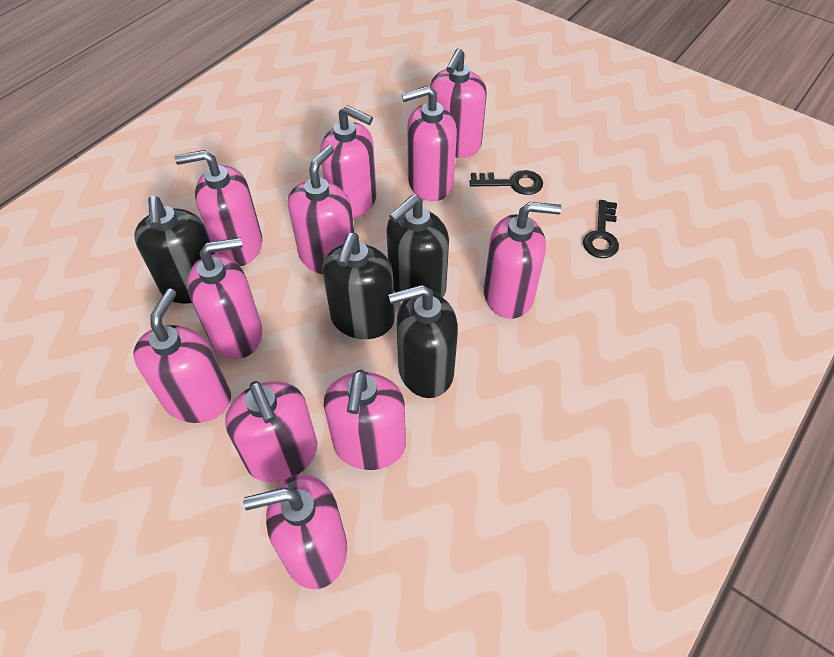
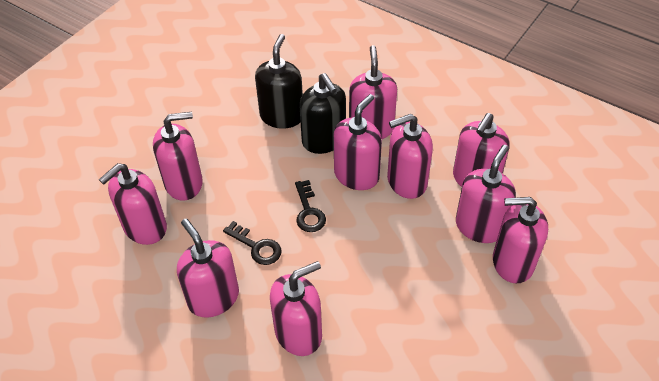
black soap dispenser: [134,196,215,304] [322,233,395,339] [386,195,449,297] [388,285,458,398] = 4 -> [255,34,303,129] [299,73,346,154] = 2
pink soap dispenser: [133,289,231,423] [175,150,262,266] [187,237,262,359] [225,381,317,482] [243,474,347,589] [288,145,354,274] [320,105,377,219] [324,370,406,470] [401,86,457,201] [430,48,487,158] [484,202,562,319] = 11 -> [99,163,167,245] [153,112,203,201] [177,219,239,318] [270,261,322,356] [334,94,382,190] [349,45,397,139] [387,114,433,199] [453,113,510,187] [456,145,516,243] [493,197,548,283] = 10

